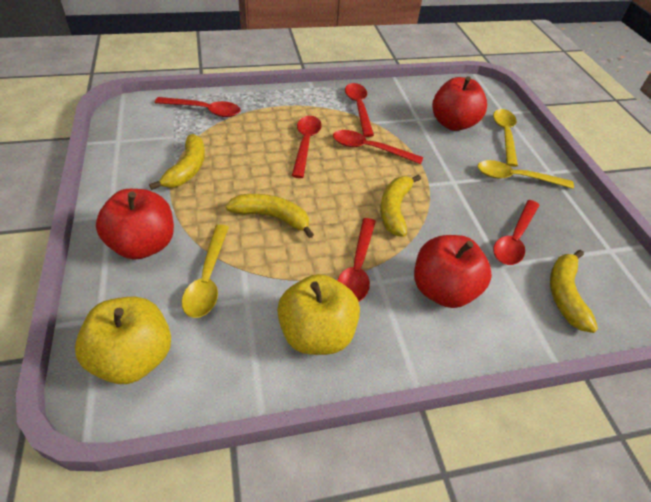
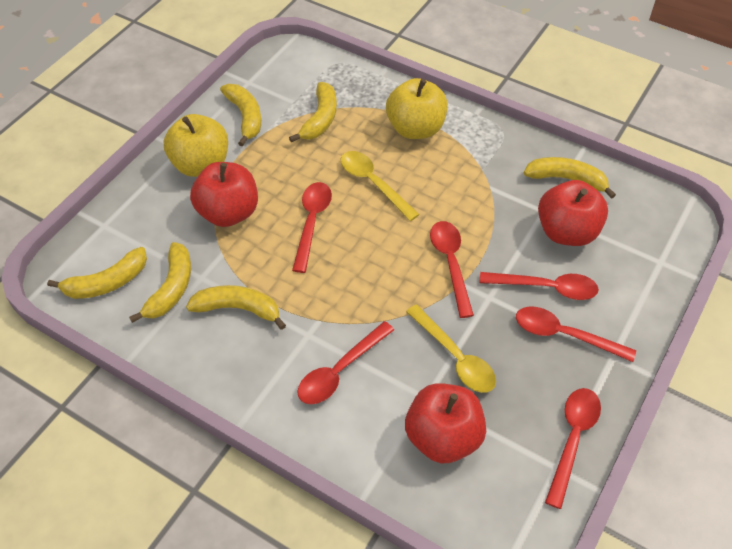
yellow banana: [149,134,205,190] [226,194,314,238] [380,175,421,237] [550,250,598,333] = 4 -> [47,247,147,299] [129,242,191,323] [186,285,286,330] [220,84,261,147] [289,82,337,142] [524,157,616,199] = 6
yellow spoon: [182,225,229,318] [478,160,574,189] [493,109,518,167] = 3 -> [341,151,420,221] [406,304,496,393] = 2

